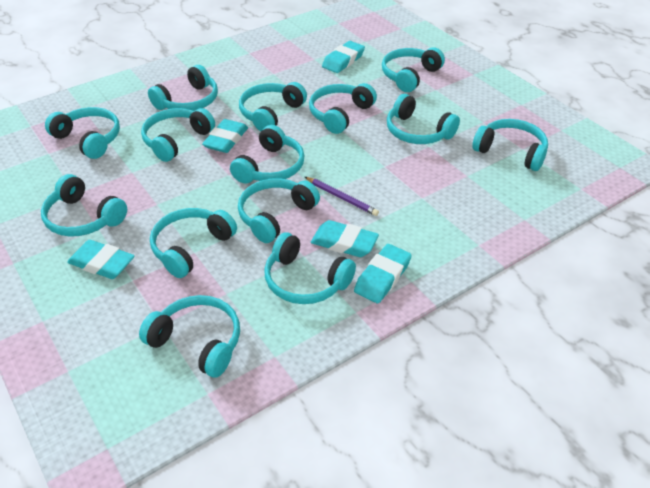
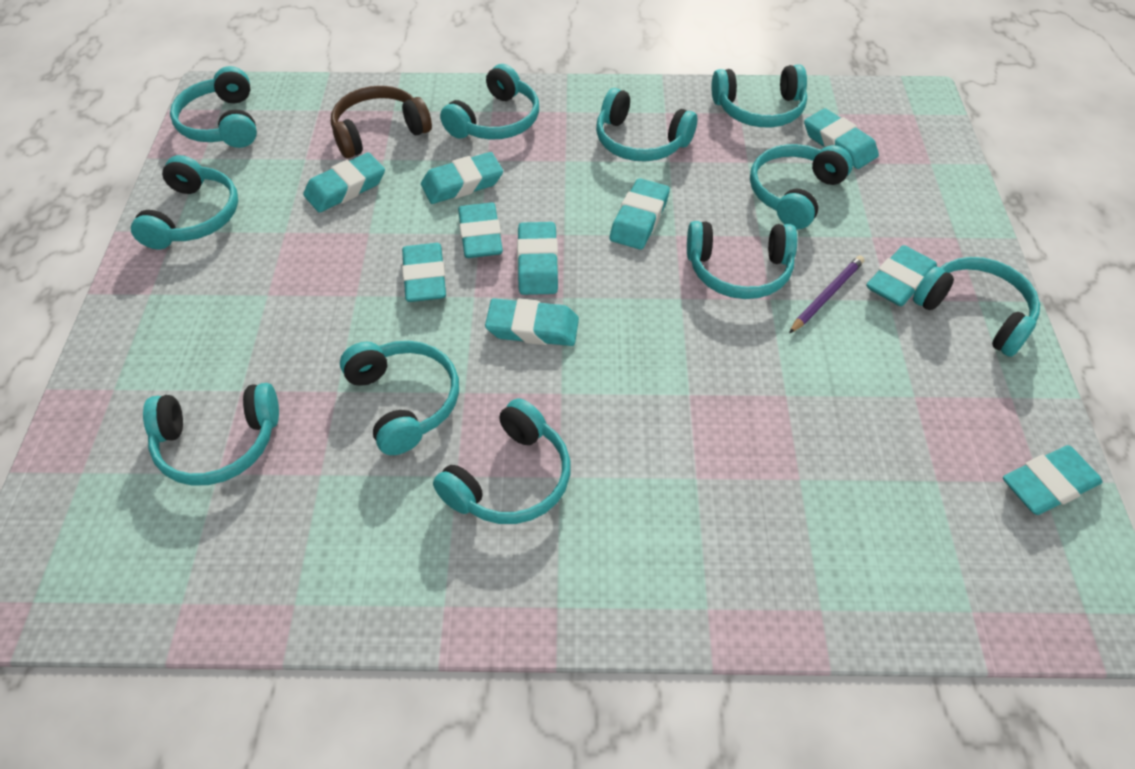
brown headphones: none = 0 -> [331,86,432,158] = 1
turquoise eraser: [67,240,134,279] [202,119,248,153] [311,220,379,257] [322,41,365,73] [354,244,412,303] = 5 -> [303,152,385,213] [402,243,446,302] [421,152,503,204] [458,203,503,258] [485,299,579,346] [517,222,558,295] [610,178,670,250] [804,108,879,169] [866,245,937,306] [1003,445,1103,515] = 10
turquoise headphones: [41,174,127,237] [45,107,120,159] [139,295,240,377] [141,108,215,162] [148,65,218,111] [150,208,237,278] [230,125,304,183] [238,178,320,243] [239,82,307,131] [264,232,356,304] [309,83,377,134] [382,47,445,92] [387,94,460,144] [472,119,548,171] = 14 -> [131,155,238,249] [143,383,279,486] [170,66,257,148] [340,341,459,455] [433,398,571,524] [440,64,539,140] [596,88,697,162] [687,221,797,299] [711,64,807,127] [750,144,853,229] [913,257,1040,357] = 11

